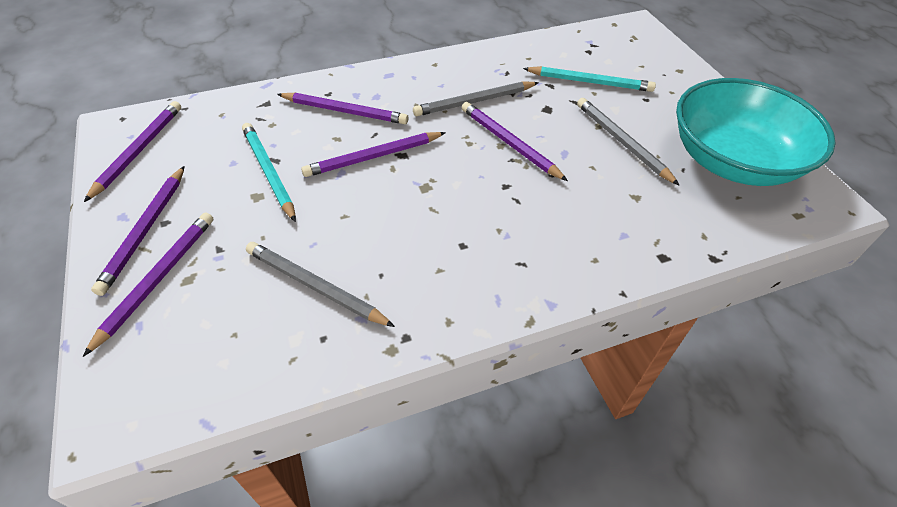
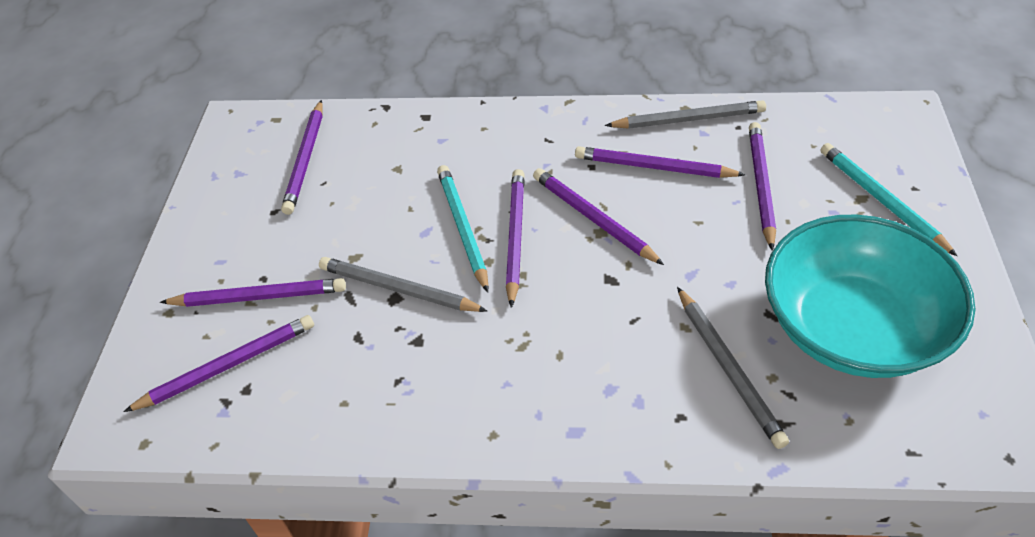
purple pencil: [83,213,214,357] [84,101,181,202] [91,166,185,296] [277,93,409,124] [301,132,446,177] [462,102,568,181] = 6 -> [123,315,314,412] [160,278,346,307] [281,100,323,215] [506,169,525,308] [533,168,664,265] [575,146,745,178] [749,122,776,251] = 7

